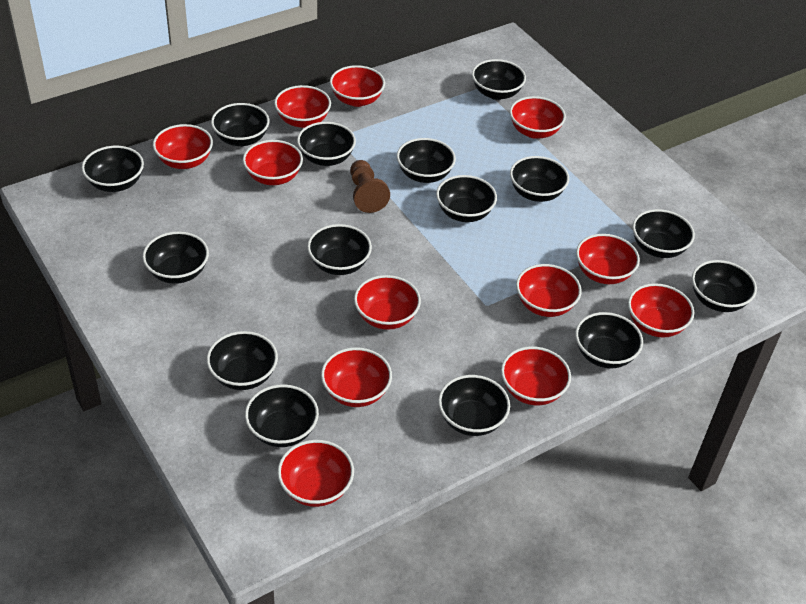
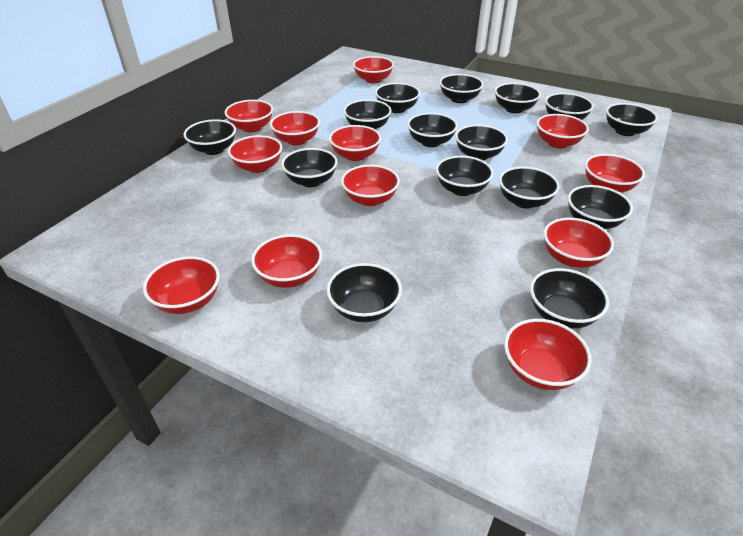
brown pawn: [350,160,390,213] = 1 -> none = 0

